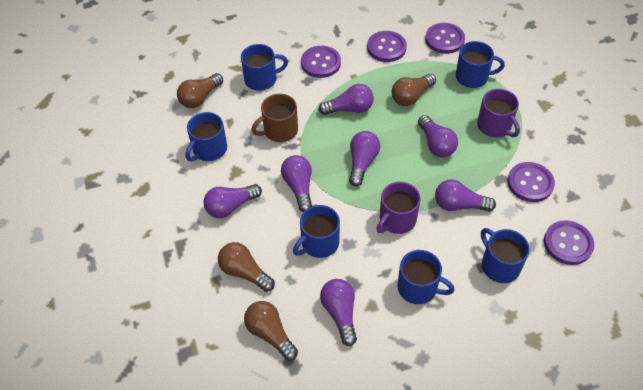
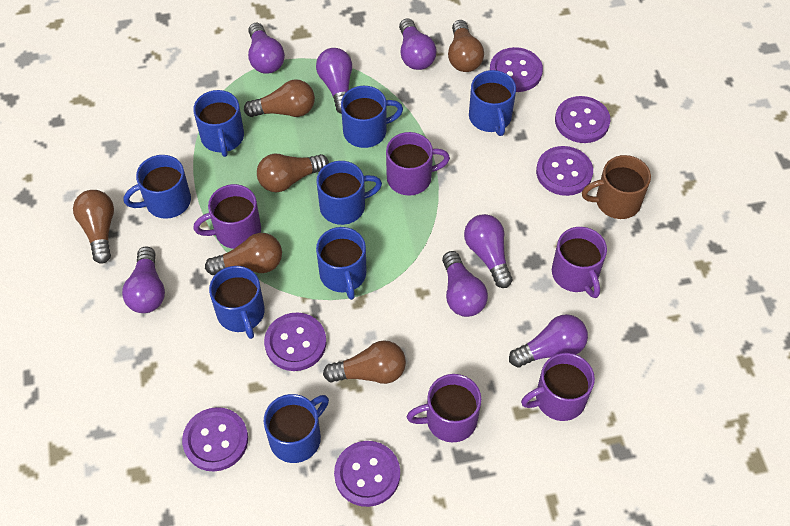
blue mug: [185,112,227,161] [241,44,288,91] [293,205,340,258] [397,250,455,304] [456,41,505,88] [481,228,530,283] = 6 -> [124,155,191,219] [193,90,244,157] [209,266,265,339] [264,394,329,463] [316,161,382,225] [316,227,367,300] [341,86,403,148] [469,70,516,136] = 8
brown light bulb: [177,73,223,108] [218,242,275,292] [244,301,298,361] [392,74,436,106] = 4 -> [73,190,114,264] [205,233,282,275] [244,79,315,117] [257,154,329,192] [323,340,406,384] [448,20,484,72] = 6
purple button: [301,46,341,78] [367,31,407,62] [425,23,465,54] [507,162,555,202] [544,220,594,265] = 5 -> [182,407,248,472] [264,312,326,371] [334,441,400,507] [490,47,543,92] [536,146,593,196] [555,96,610,143] = 6
purple mug: [377,182,421,234] [477,89,520,137] = 2 -> [193,184,261,249] [386,132,450,196] [407,374,481,442] [521,353,595,421] [552,227,607,298] = 5

